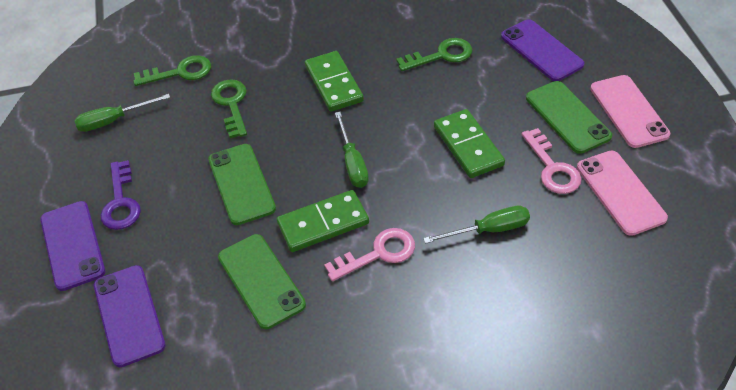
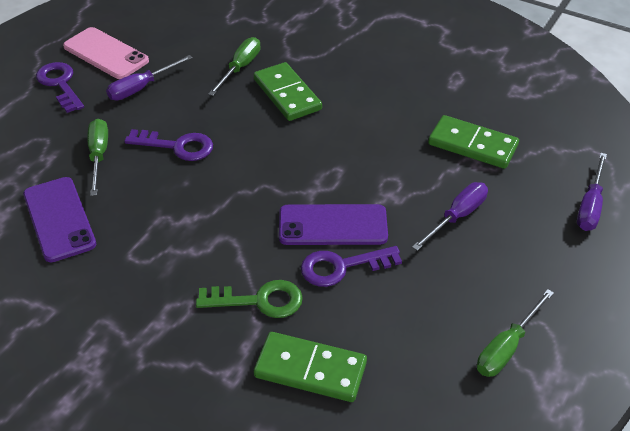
green key: [133,55,211,86] [211,79,247,138] [396,38,472,71] = 3 -> [196,280,303,318] = 1
green phone: [208,144,276,225] [218,234,306,329] [526,81,612,154] = 3 -> none = 0
pink key: [324,228,415,281] [521,128,581,194] = 2 -> none = 0
pink phone: [577,151,668,236] [590,75,670,148] = 2 -> [63,27,149,79] = 1
purple key: [100,160,141,230] = 1 -> [36,62,84,113] [124,129,213,161] [301,246,402,287] = 3
purple phone: [40,201,105,291] [94,265,166,367] [501,19,585,81] = 3 -> [23,177,96,262] [279,204,388,245] = 2
purple screwdriver: none = 0 -> [106,55,193,100] [412,182,488,251] [577,153,607,231] = 3

